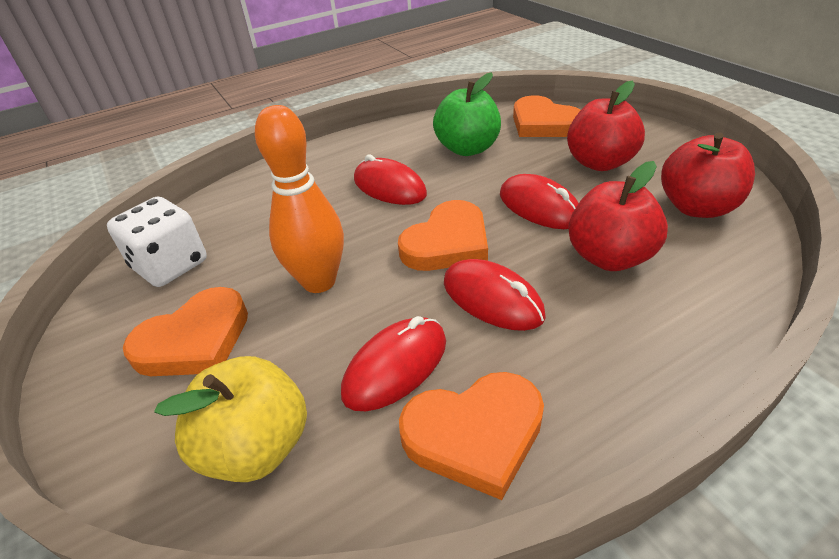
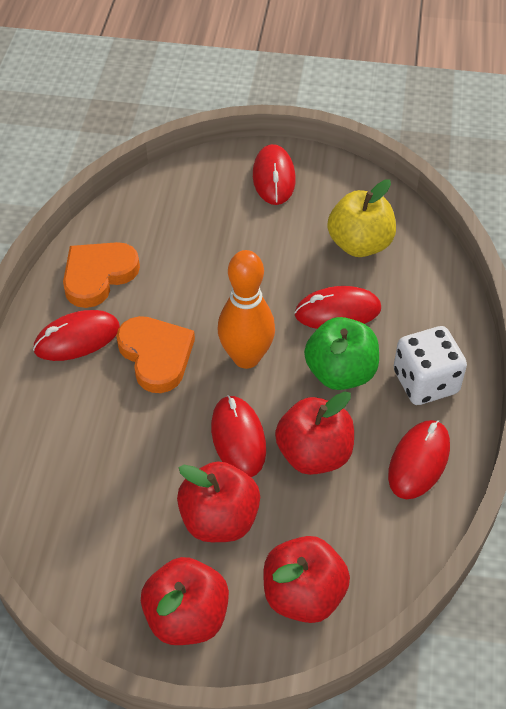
orange heart: [123,287,248,376] [398,200,488,271] [399,372,544,500] [513,95,580,137] = 4 -> [63,242,140,308] [116,316,195,393] = 2
red apple: [567,81,645,171] [568,161,668,271] [661,132,755,218] = 3 -> [141,557,229,645] [177,461,260,542] [264,536,350,623] [275,391,354,475] = 4
red mouse: [341,316,446,411] [354,155,427,205] [444,259,546,331] [500,174,579,229] = 4 -> [33,310,120,361] [211,395,266,477] [253,144,295,205] [294,286,381,329] [388,420,450,499] = 5

